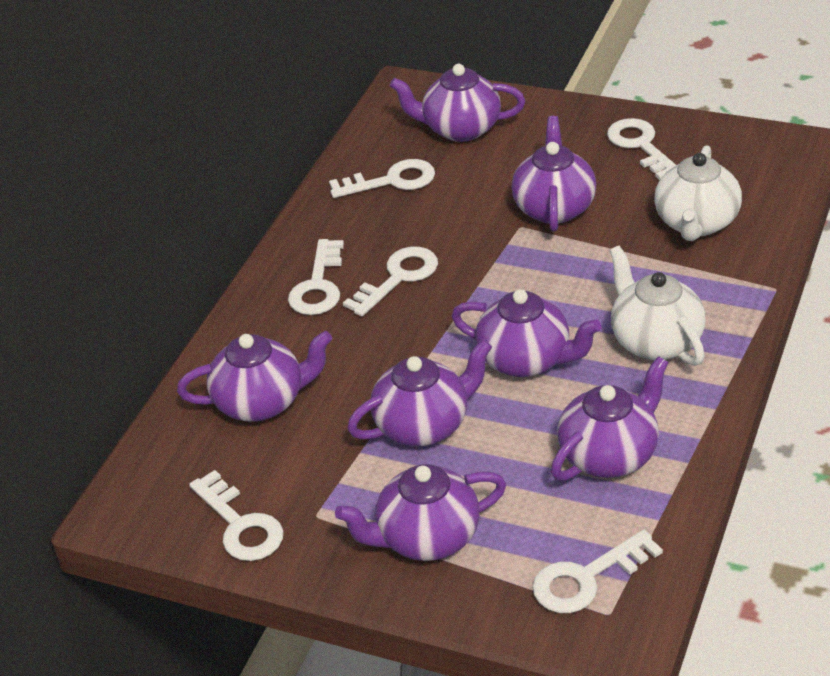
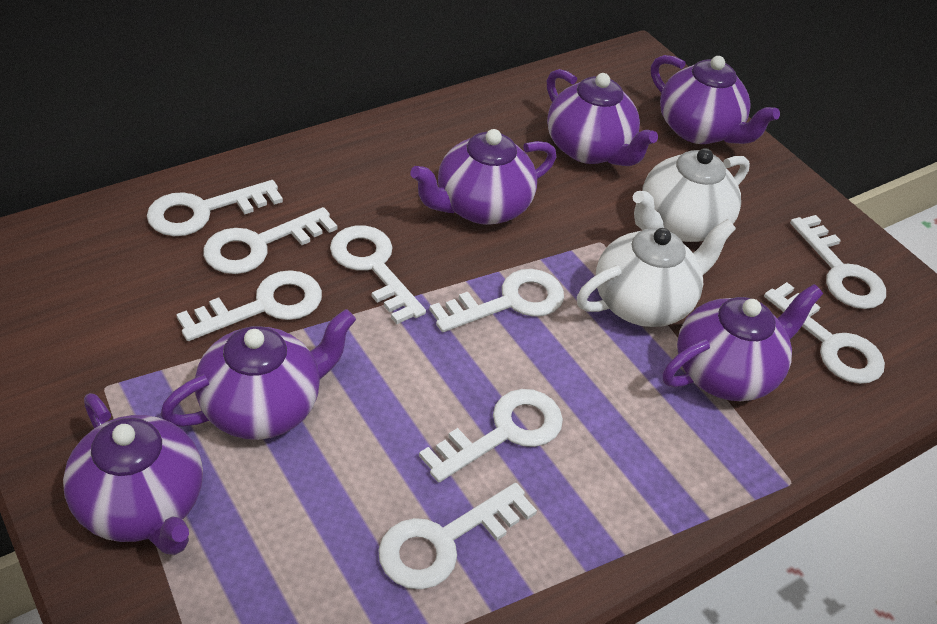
purple teapot: [177,331,332,422] [335,464,506,561] [347,339,492,446] [390,64,525,142] [452,289,601,377] [511,116,596,232] [551,356,669,481] = 7 -> [63,393,203,555] [160,309,356,440] [410,129,556,225] [547,69,658,166] [651,55,780,144] [663,284,823,401] = 6
white key: [189,470,283,561] [288,239,344,315] [329,159,435,198] [343,247,438,316] [532,530,663,613] [607,118,676,180] = 6 -> [147,180,283,236] [176,270,322,341] [203,207,338,274] [330,225,426,324] [378,483,537,589] [419,389,563,482] [429,269,564,332] [764,282,885,384] [790,215,886,309] = 9

